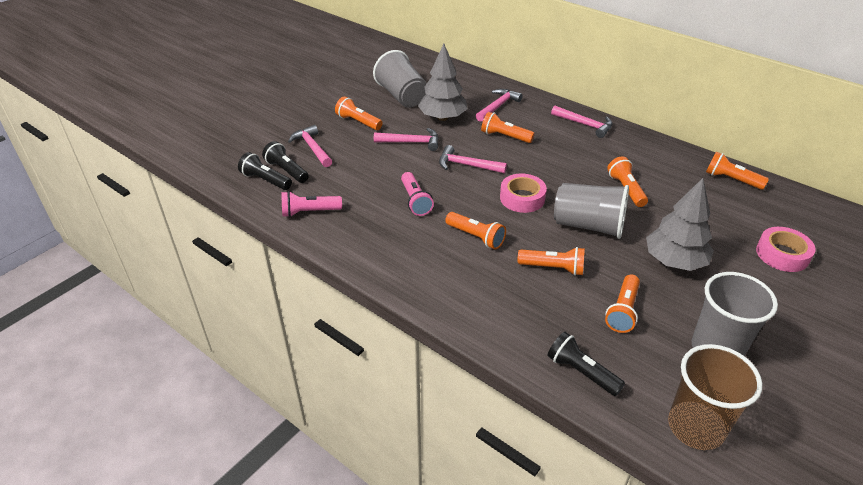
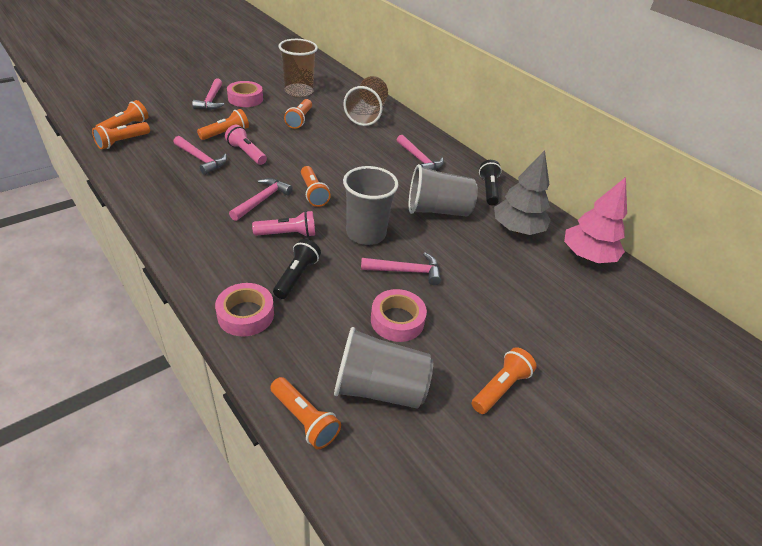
black flashlight: [238,152,292,190] [262,141,309,183] [547,332,625,396] = 3 -> [273,239,321,299] [479,160,502,205] = 2
brown cup: [668,344,763,450] = 1 -> [278,39,318,97] [343,76,388,126] = 2
grey tree: [418,44,468,121] [646,178,714,271] = 2 -> [494,150,551,235] = 1
pink tape: [500,174,547,213] [756,227,816,272] = 2 -> [215,283,274,337] [227,81,263,107] [371,289,427,342] = 3
pink tree: none = 0 -> [564,177,627,263] = 1

